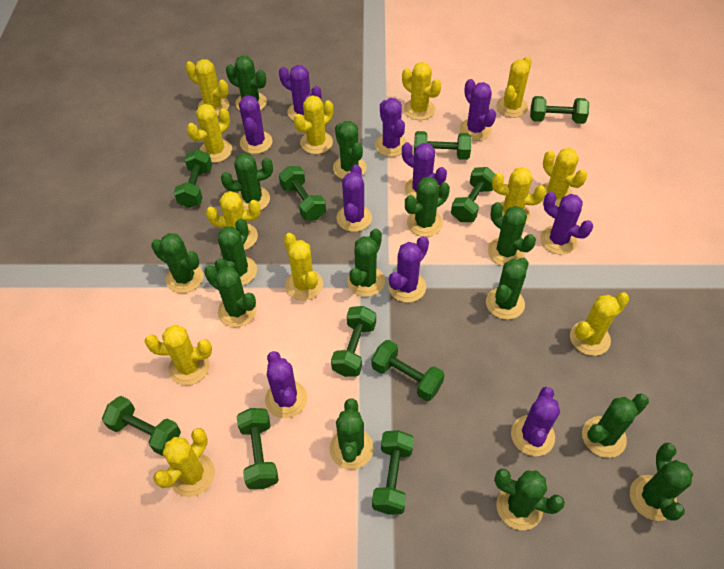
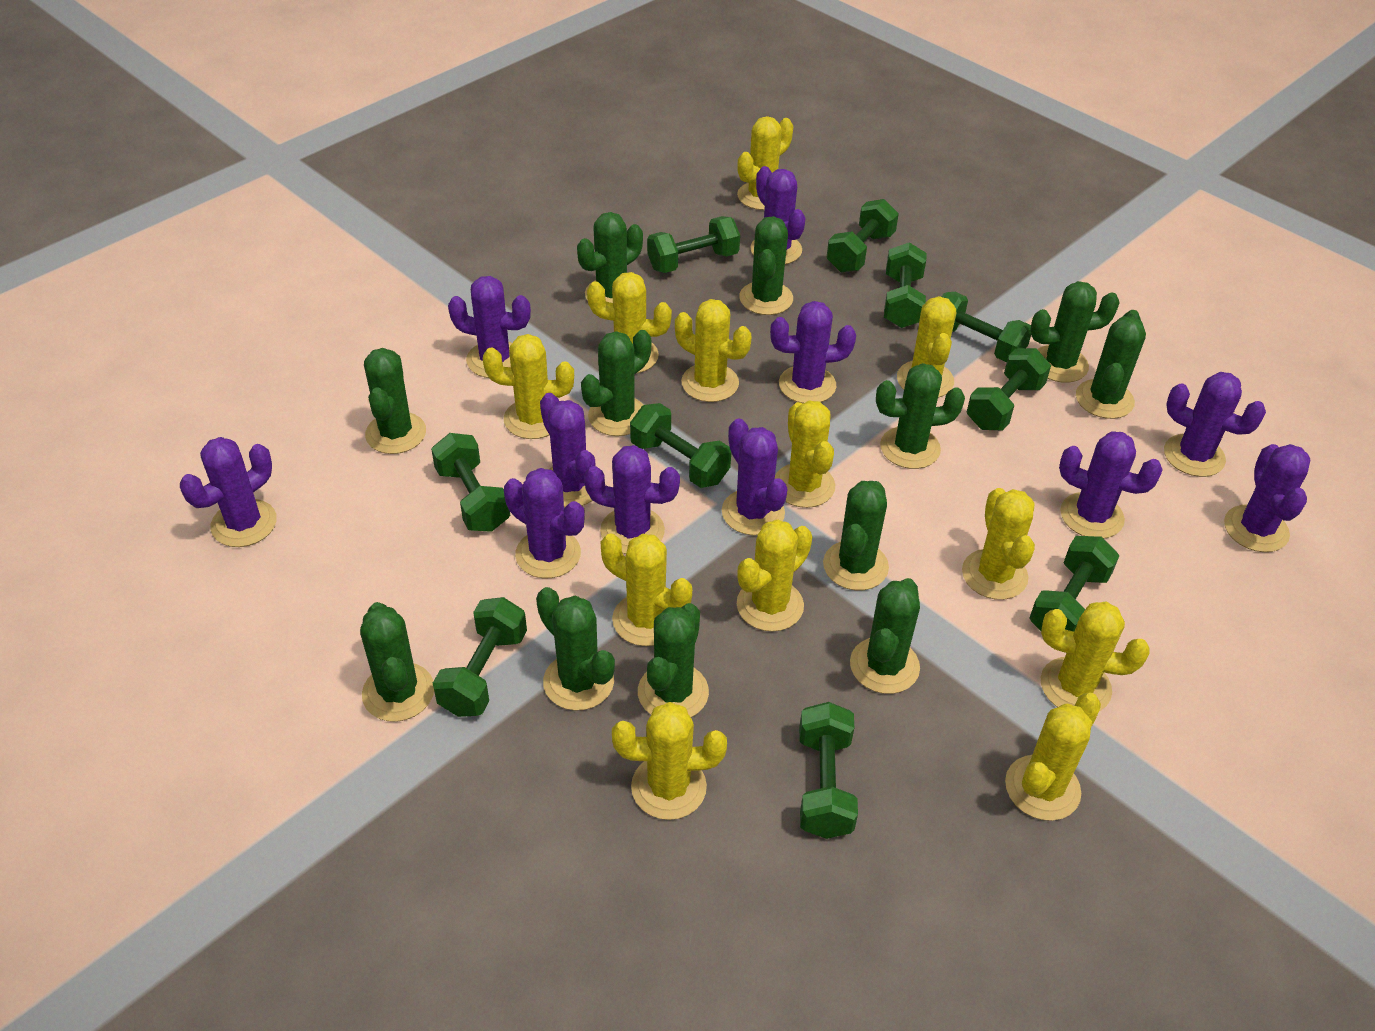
green cactus: [151,233,203,293] [204,265,257,327] [215,219,257,286] [221,153,273,211] [226,56,267,110] [330,399,374,470] [333,121,366,179] [347,229,385,297] [405,177,450,237] [486,258,529,320] [488,202,536,266] [494,469,565,530] [582,393,649,458] [630,443,693,521] = 14 -> [360,602,434,722] [364,348,426,454] [536,587,615,711] [577,212,643,303] [581,330,651,436] [638,603,709,717] [740,216,793,315] [823,481,889,590] [850,578,920,694] [876,363,965,469] [1030,281,1120,383] [1076,310,1146,419] = 12
purple cactus: [239,95,272,154] [265,351,307,418] [279,65,321,121] [337,165,372,232] [375,98,407,157] [388,236,429,302] [402,142,447,199] [459,79,496,141] [511,387,560,456] [540,192,593,254] = 10 -> [180,437,277,547] [448,276,531,378] [504,468,585,578] [540,393,596,507] [584,445,680,554] [722,419,787,535] [751,166,806,264] [770,301,856,403] [1059,431,1163,539] [1164,372,1266,477] [1224,444,1310,552] = 11

